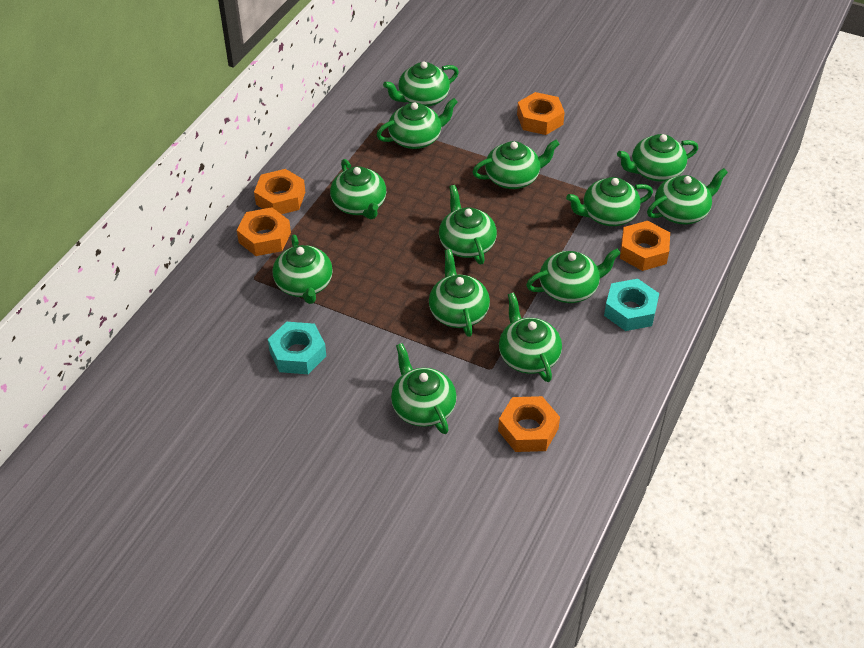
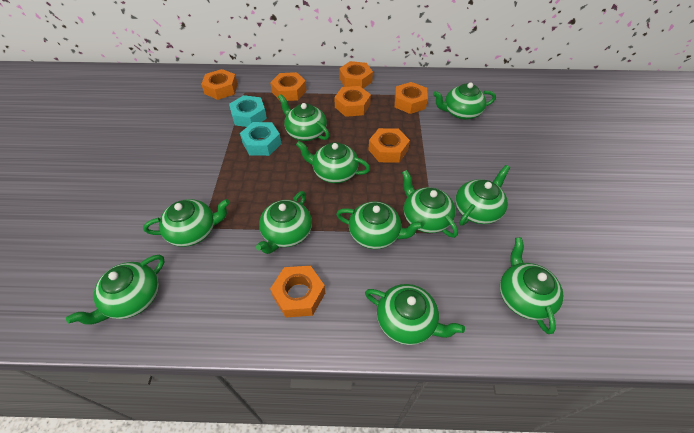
green teapot: [273,234,333,304] [330,159,386,219] [377,98,458,149] [383,62,459,107] [391,343,457,434] [429,249,490,337] [439,185,497,264] [473,140,559,189] [499,293,562,382] [526,249,621,303] [566,177,653,226] [617,134,698,182] [647,168,728,224] = 13 -> [66,255,164,324] [143,199,230,247] [256,191,312,254] [278,94,330,141] [296,141,370,183] [336,201,423,249] [365,284,465,345] [402,170,458,238] [433,82,496,120] [456,165,510,226] [500,237,564,334] = 11
orange nut: [237,207,291,256] [254,169,305,214] [498,396,560,452] [517,92,565,135] [620,221,670,271] = 5 -> [201,69,238,100] [270,72,307,101] [270,266,325,318] [334,86,371,117] [339,61,373,88] [369,128,410,163] [395,82,428,114] = 7

